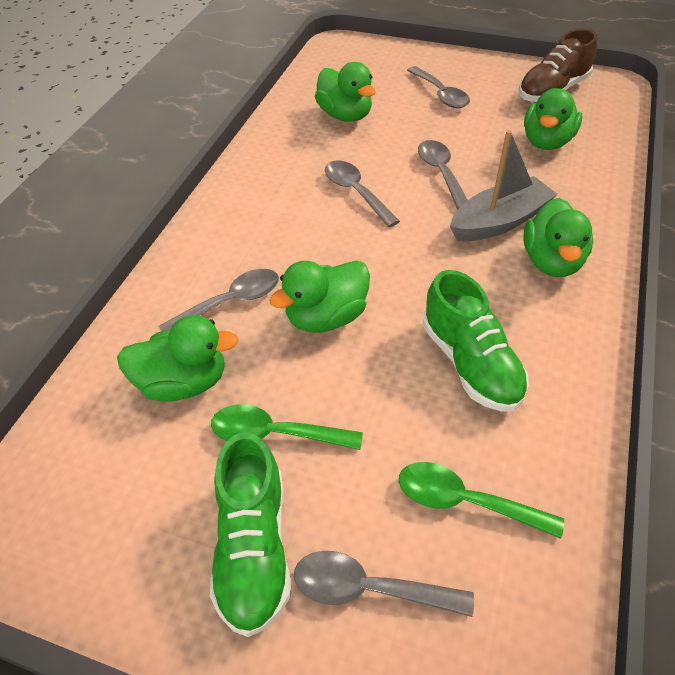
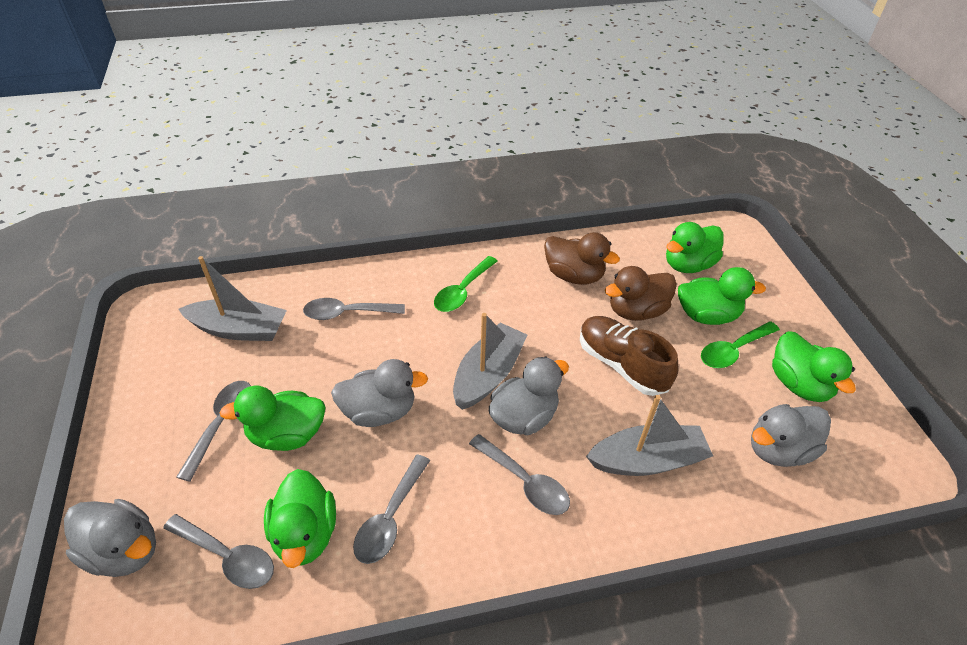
brown duck: none = 0 -> [544,232,620,285] [605,266,677,321] = 2
green shoe: [210,432,291,637] [422,270,529,411] = 2 -> none = 0
grey boat: [450,130,558,241] = 1 -> [179,256,287,341] [453,313,527,410] [586,395,713,476] = 3
grey duck: none = 0 -> [64,499,156,577] [331,359,428,427] [489,356,569,435] [751,404,831,467] = 4

